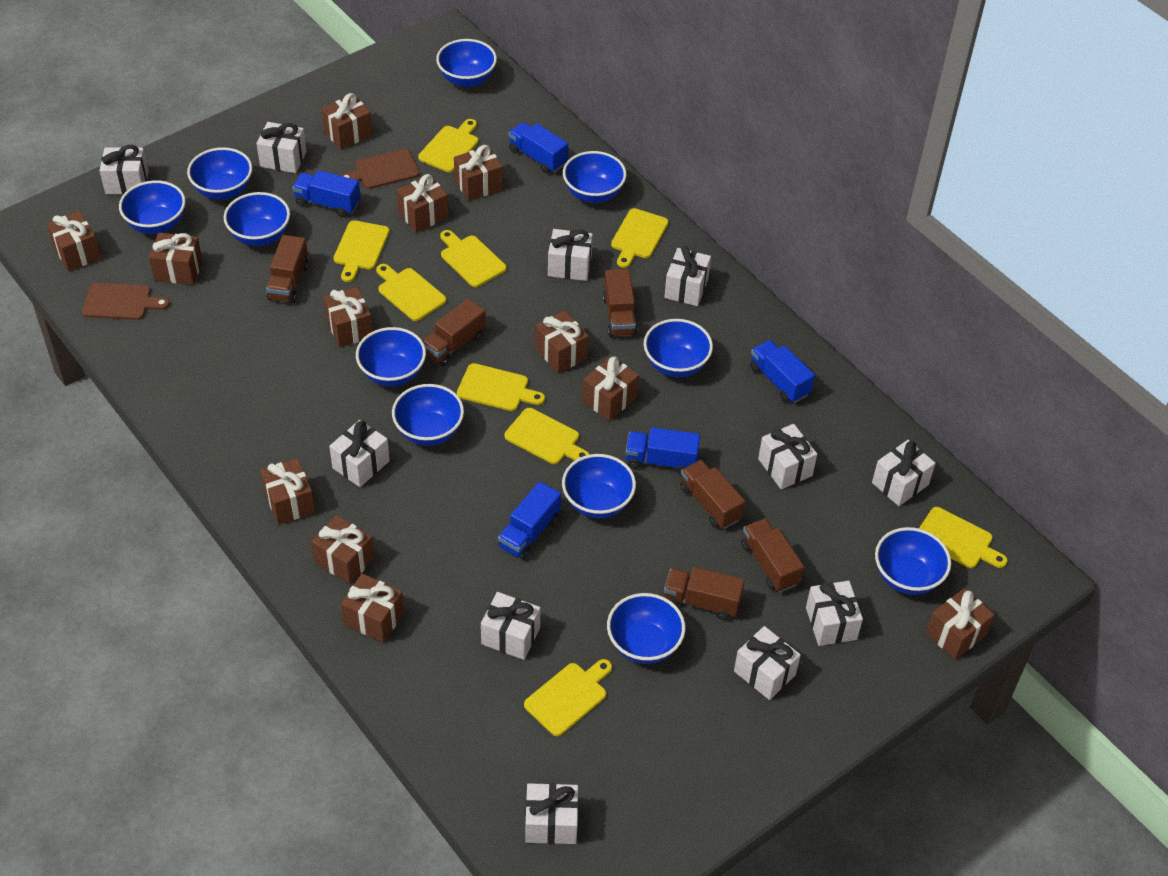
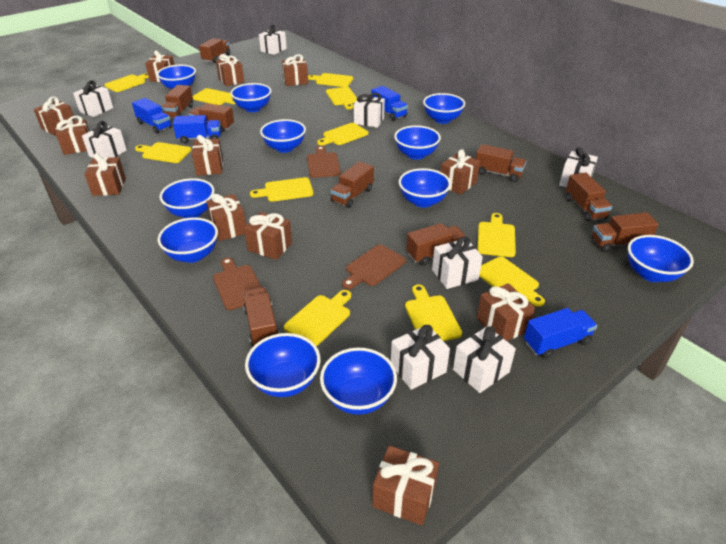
blue truck: [292,170,361,217] [498,482,561,560] [508,122,568,173] [626,427,700,475] [750,340,815,403] = 5 -> [132,98,172,133] [173,115,221,143] [372,86,408,121] [524,308,597,359] = 4
brown cutting board: [82,283,170,320] [340,149,420,189] = 2 -> [213,258,261,310] [307,146,341,178] [342,244,406,289] = 3
brown truck: [266,235,309,303] [422,298,486,366] [603,269,637,337] [664,567,745,620] [680,460,745,529] [741,518,804,592] = 6 -> [161,85,193,118] [189,103,234,132] [199,38,230,63] [243,287,279,346] [331,161,374,208] [406,223,466,266] [476,144,527,182] [566,172,612,222] [592,212,659,252] = 9
white gift: [99,145,149,195] [256,122,307,173] [329,420,390,487] [481,592,540,660] [525,783,579,844] [548,229,593,281] [664,246,711,306] [734,626,801,700] [758,424,817,489] [806,581,863,646] [872,440,935,506] = 11 -> [73,80,113,117] [82,121,127,158] [259,25,287,55] [354,93,385,128] [391,325,450,390] [432,236,483,289] [453,326,516,393] [559,147,598,187] = 8
yellow cutting board: [333,220,390,282] [376,264,446,321] [418,119,478,172] [440,230,507,287] [457,363,545,411] [504,408,590,464] [524,659,612,736] [611,208,669,268] [919,507,1008,568] = 9 -> [104,73,149,92] [135,142,191,163] [193,88,236,105] [250,177,313,202] [284,290,351,346] [308,73,353,87] [317,123,368,146] [326,87,357,109] [405,284,462,341] [477,213,516,257] [479,257,545,307] = 11

